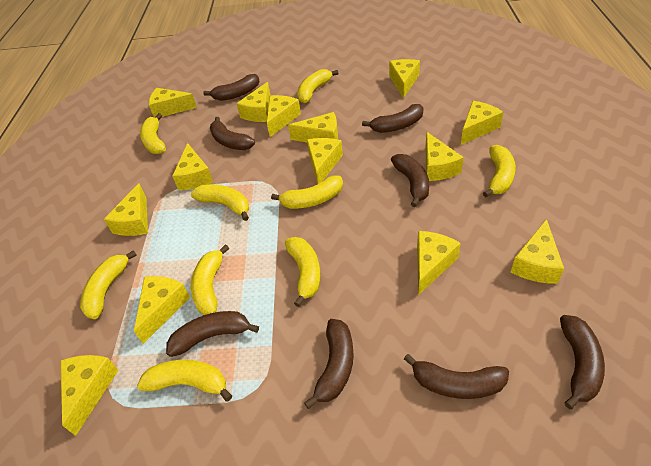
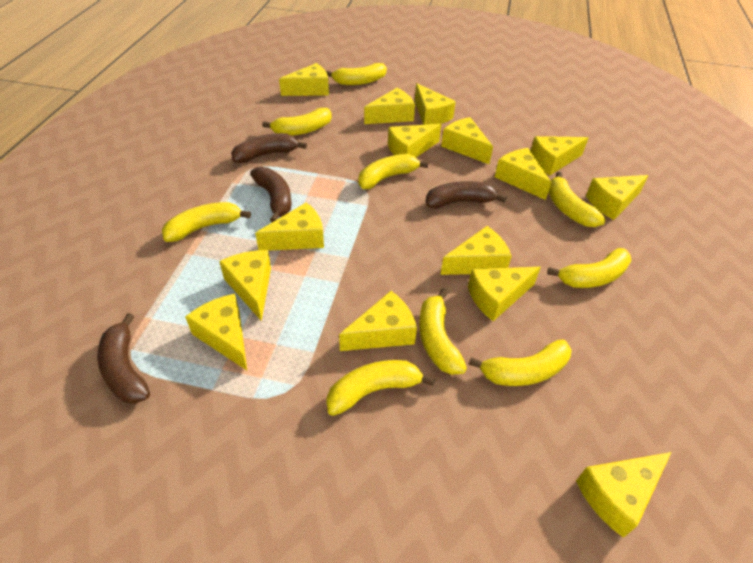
brown banana: [166,311,259,357] [203,74,260,101] [210,117,255,150] [304,319,354,409] [362,104,424,133] [391,154,429,207] [404,354,509,399] [560,315,605,409] = 8 -> [98,313,150,404] [231,133,307,163] [250,167,292,222] [425,181,507,209] = 4
yellow cheese: [60,355,118,436] [104,183,148,236] [134,276,190,344] [149,88,197,117] [172,143,213,190] [236,82,270,122] [267,95,301,137] [288,112,338,142] [307,138,343,184] [389,59,420,98] [417,231,461,295] [425,132,464,181] [461,101,503,145] [511,219,564,284] = 14 -> [185,294,247,370] [219,250,271,321] [255,202,324,251] [279,63,329,96] [339,291,417,351] [364,88,415,124] [388,124,441,157] [415,83,456,125] [440,226,512,275] [441,117,493,164] [468,267,541,321] [495,148,552,200] [531,136,588,175] [576,452,672,538] [586,175,649,220] = 15

